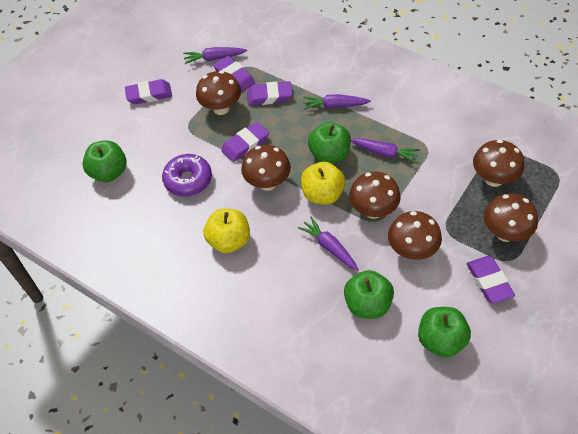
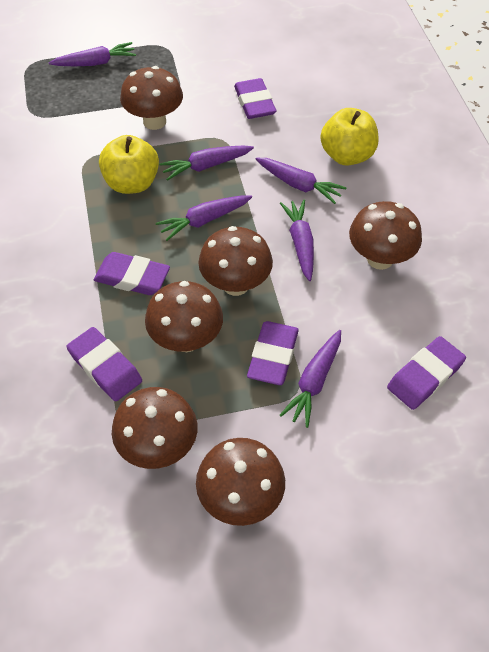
green apple: [82,140,127,182] [308,122,351,163] [344,270,394,319] [418,307,471,358] = 4 -> none = 0
purple carrot: [183,47,247,64] [297,216,359,270] [303,94,371,110] [351,138,420,163] = 4 -> [49,42,136,66] [156,195,252,241] [159,146,254,181] [256,158,347,204] [280,200,314,281] [280,330,341,428] = 6
purple donut: [162,154,212,196] = 1 -> none = 0

